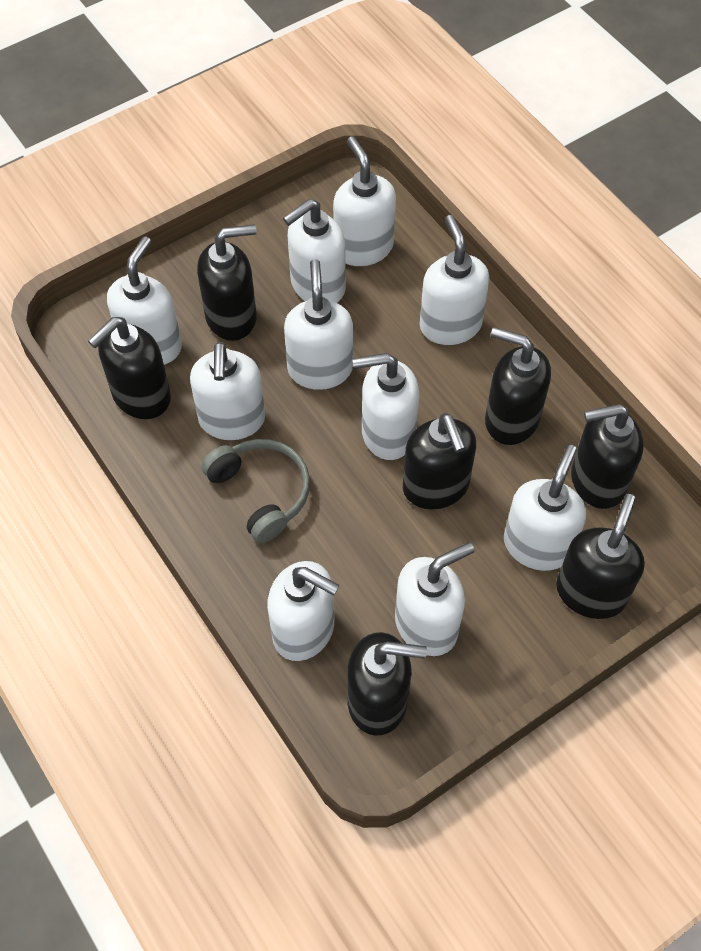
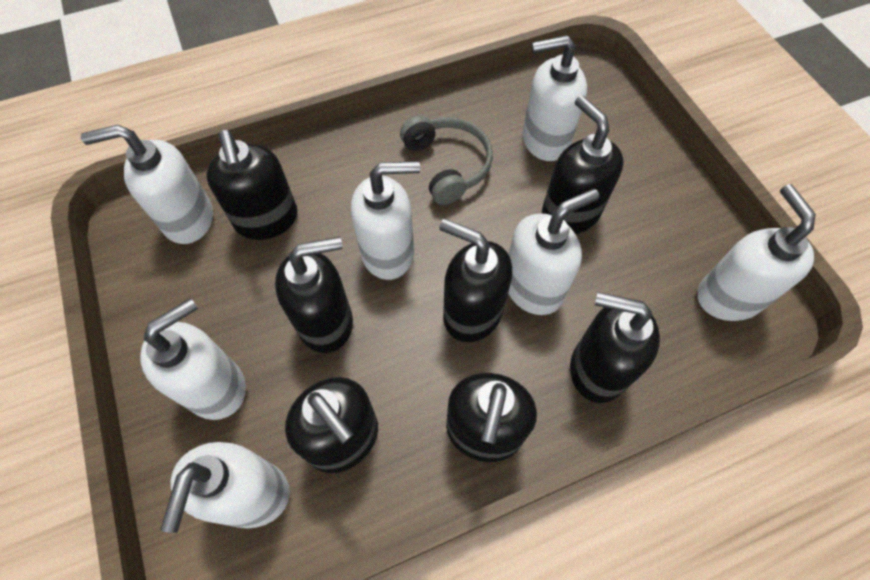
white soap dispenser: [107,237,182,365] [190,342,265,440] [267,561,339,661] [283,199,346,303] [284,259,353,390] [333,137,396,266] [352,353,419,460] [395,542,474,656] [420,215,490,345] [504,445,586,571] = 10 -> [81,125,213,244] [140,298,246,420] [160,442,290,533] [351,161,420,280] [508,189,599,315] [523,35,587,161] [697,184,816,321] = 7

